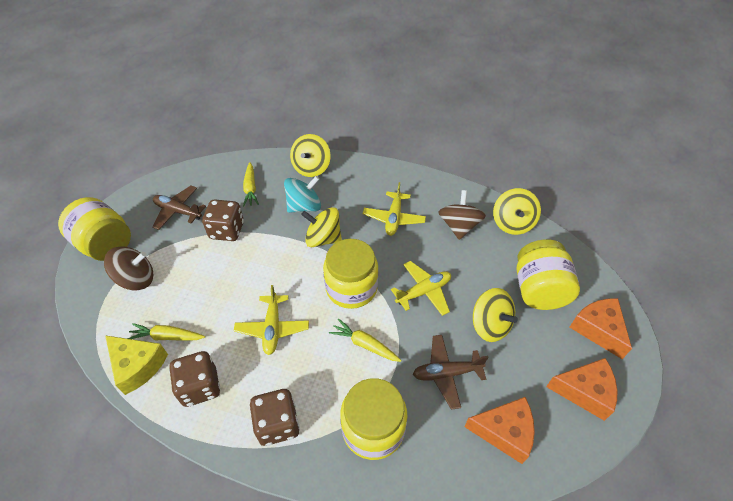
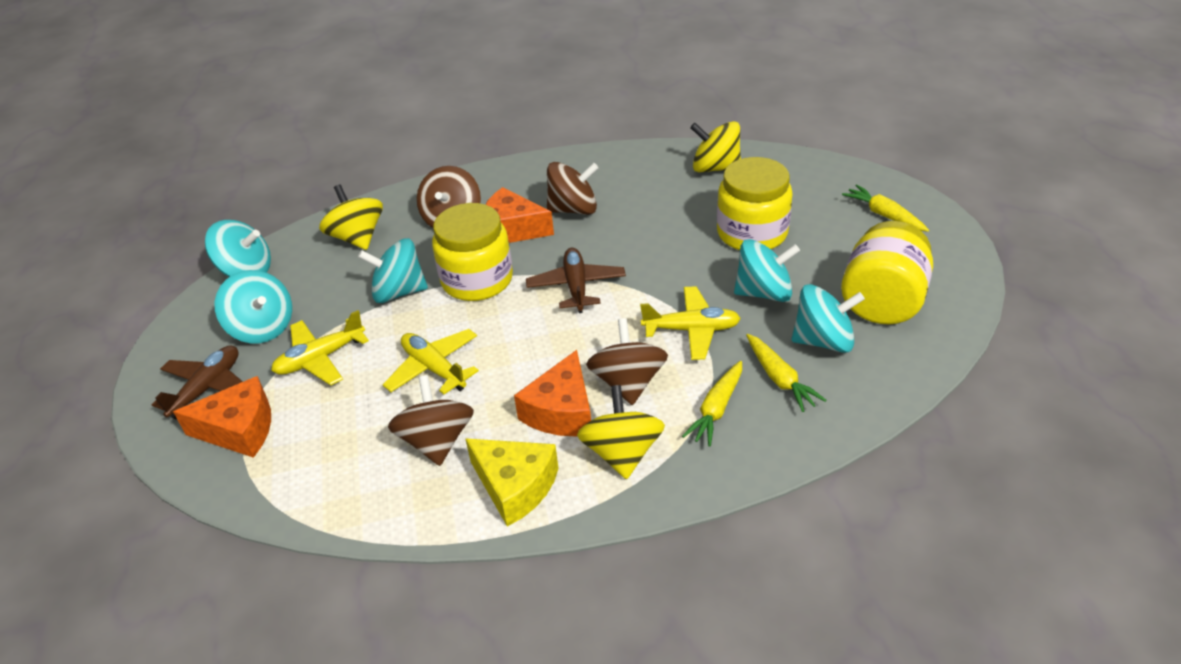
brown dice: [169,351,220,407] [202,199,244,241] [250,389,300,446] = 3 -> none = 0
brown spinning top: [104,246,153,290] [439,190,486,240] = 2 -> [388,375,474,466] [417,166,481,228] [547,162,598,215] [586,318,668,405] = 4
turquoise spinning top: [284,176,321,213] = 1 -> [205,220,271,277] [215,270,292,343] [358,238,428,303] [734,239,800,302] [792,284,865,353] = 5
yellow jar: [58,197,131,261] [323,239,379,309] [340,378,407,460] [517,239,580,310] = 4 -> [432,203,513,301] [717,157,793,250] [841,221,933,324] = 3
yellow spinning top: [290,134,331,177] [301,207,342,247] [473,288,518,342] [493,188,541,235] = 4 -> [319,185,383,250] [577,385,665,479] [690,121,741,172] = 3

